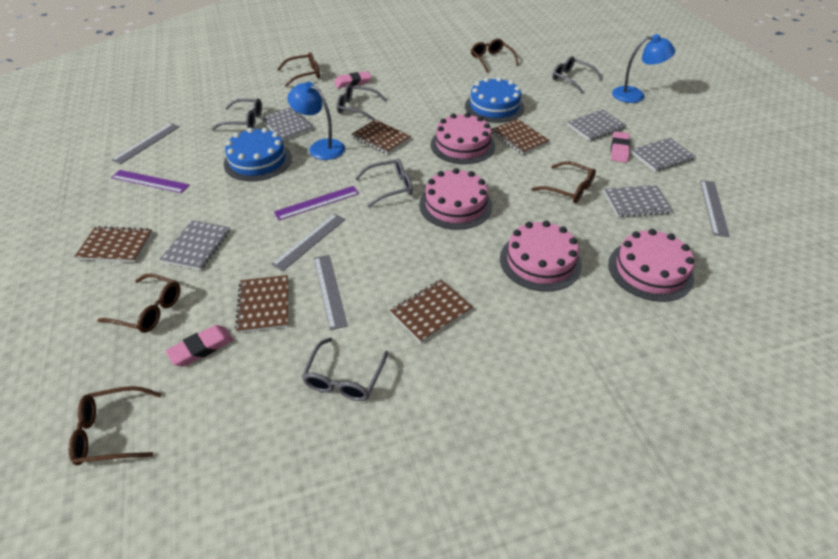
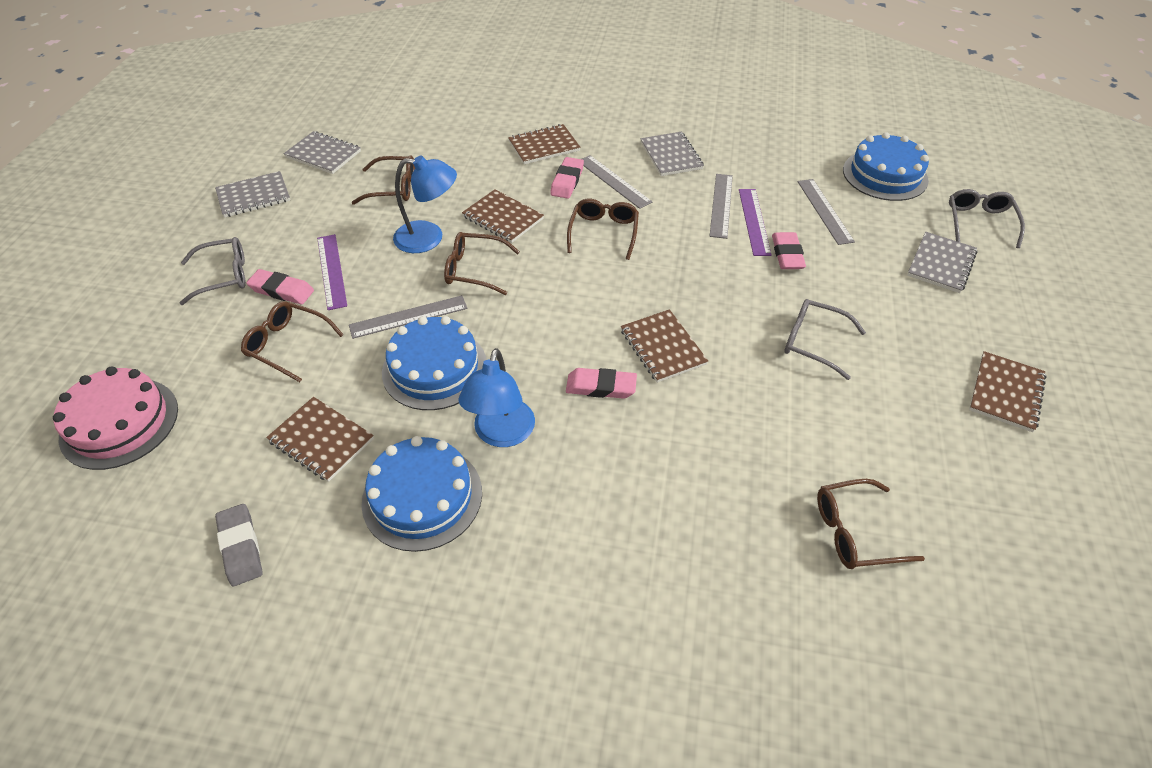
blue cake: [224,128,292,181] [465,77,524,123] = 2 -> [361,436,482,552] [382,316,487,410] [843,132,929,201] = 3
grey eraser: none = 0 -> [215,504,263,586] = 1
grey glasses: [211,98,262,130] [302,338,388,401] [336,84,386,121] [355,158,413,207] [552,56,602,93] = 5 -> [179,237,246,305] [784,299,866,380] [949,189,1025,248] = 3
grey notebook: [159,220,230,270] [260,107,313,141] [567,109,626,141] [604,185,673,217] [631,138,696,172] = 5 -> [215,171,290,218] [284,131,361,174] [640,132,704,176] [907,232,977,293] = 4
pink cake: [419,168,492,230] [431,113,495,164] [500,221,582,292] [608,229,694,302] = 4 -> [53,367,178,470] = 1
pink eraser: [166,325,234,366] [334,71,372,88] [611,131,630,162] = 3 -> [246,269,314,305] [550,157,584,199] [566,368,637,399] [772,232,806,269] = 4

